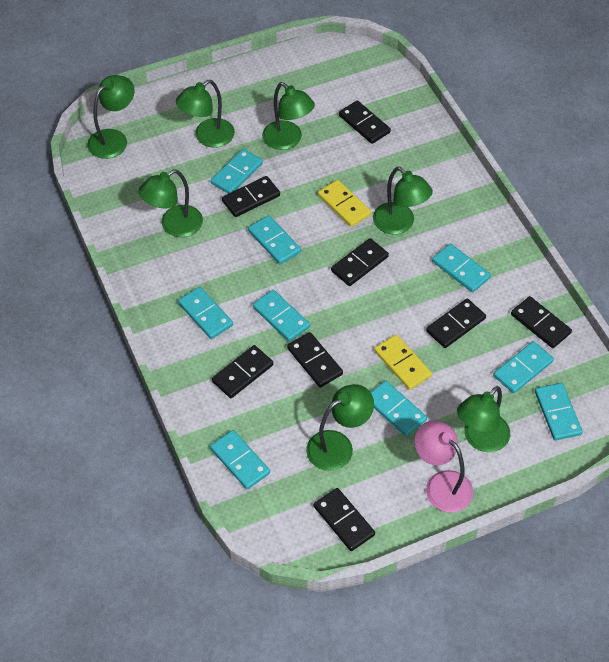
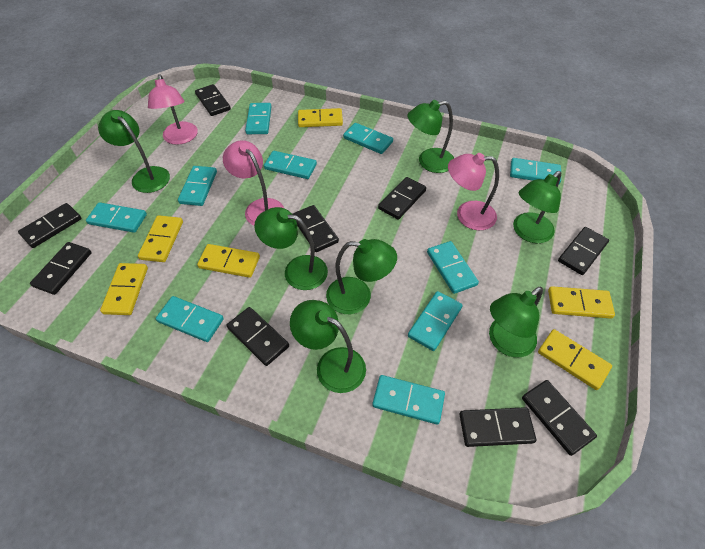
black domino: [212,345,273,398] [222,176,280,217] [287,332,343,388] [314,488,375,551] [331,238,389,286] [339,100,391,144] [426,299,486,348] [511,296,572,348] = 8 -> [18,203,81,248] [30,242,92,295] [195,84,231,116] [227,307,289,366] [293,205,339,252] [378,177,426,220] [459,407,536,447] [522,380,597,456] [558,227,609,275] = 9
pink lamp: [414,420,473,513] = 1 -> [148,74,198,145] [223,140,284,226] [448,153,499,230] = 3
turquoise domino: [178,287,233,339] [210,430,270,489] [211,149,263,194] [248,215,301,264] [253,290,310,342] [371,381,427,437] [432,244,491,293] [493,341,554,393] [535,383,583,441] = 9 -> [86,202,147,233] [156,296,224,342] [178,166,217,206] [245,103,272,134] [264,151,317,179] [343,123,393,154] [372,375,445,424] [408,291,463,351] [427,241,479,294] [510,158,561,184] = 10
yellow domino: [318,180,371,227] [374,335,432,390] = 2 -> [100,263,148,315] [138,215,183,262] [197,244,260,278] [298,108,343,127] [538,329,612,390] [548,286,615,319] = 6

